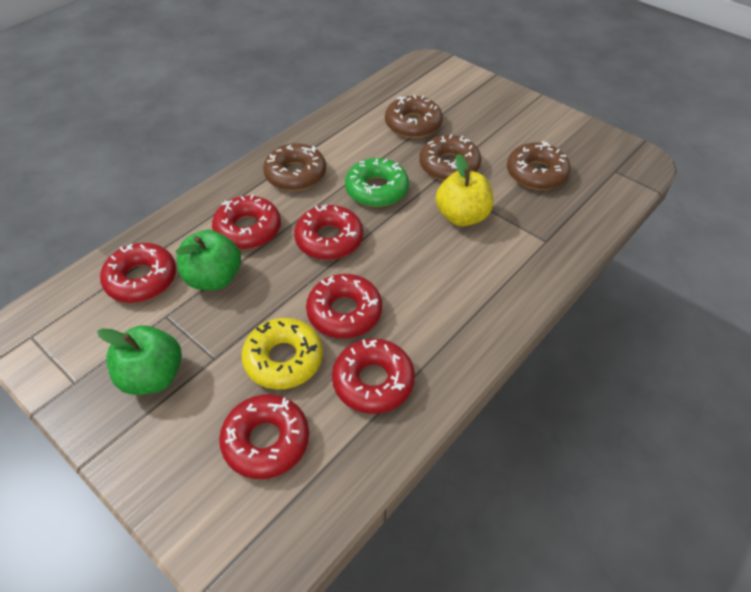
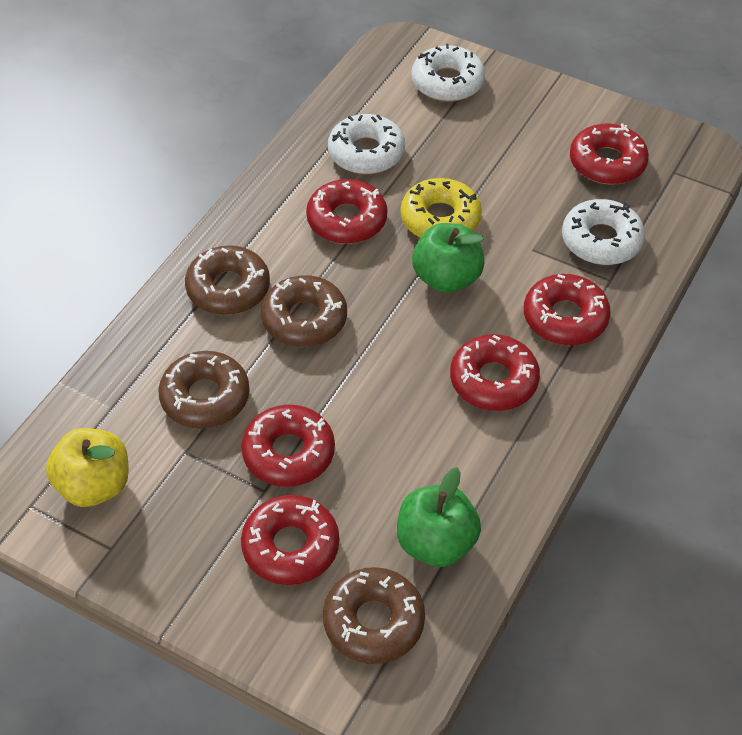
green donut: [345,158,409,207] = 1 -> none = 0
white donut: none = 0 -> [328,114,405,174] [411,44,485,102] [562,199,645,265] = 3

